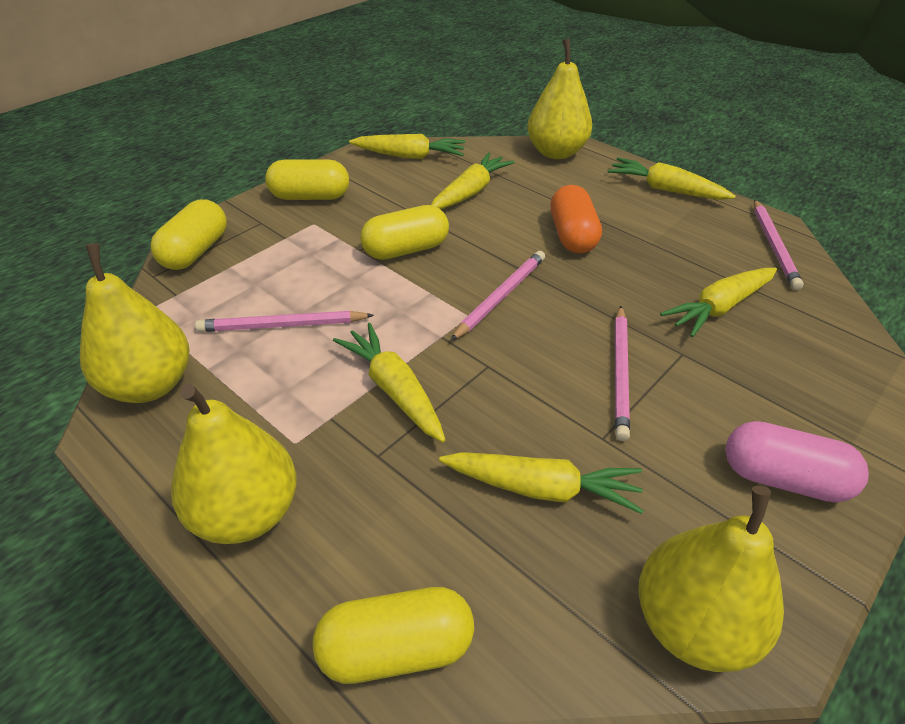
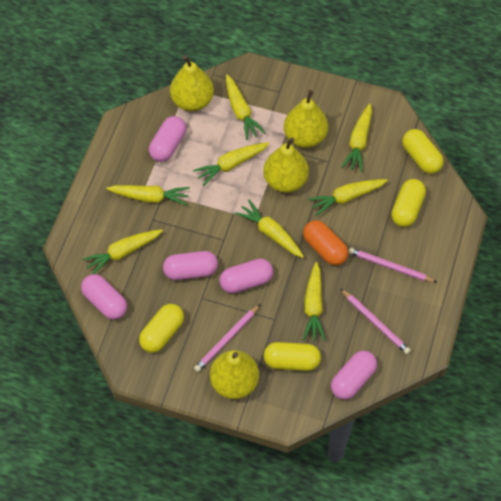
pink capsule: [725,421,869,502] = 1 -> [81,274,127,320] [149,116,186,162] [163,251,218,280] [219,259,273,294] [331,351,377,400] = 5
pink pencil: [195,311,374,332] [451,251,545,341] [615,305,630,441] [754,199,804,290] = 4 -> [194,304,260,372] [341,289,411,354] [348,248,436,282] = 3
yellow carrot: [333,323,446,442] [349,134,466,159] [431,153,515,210] [439,452,644,514] [608,157,735,200] [660,268,777,337] = 6 -> [82,229,163,275] [107,185,190,206] [193,142,269,186] [226,75,265,140] [235,200,304,258] [303,262,326,341] [308,179,388,216] [342,104,372,172] = 8

